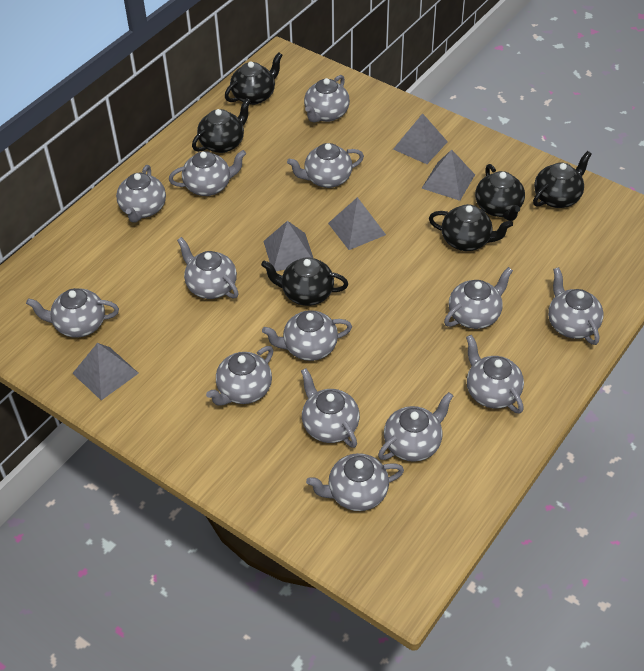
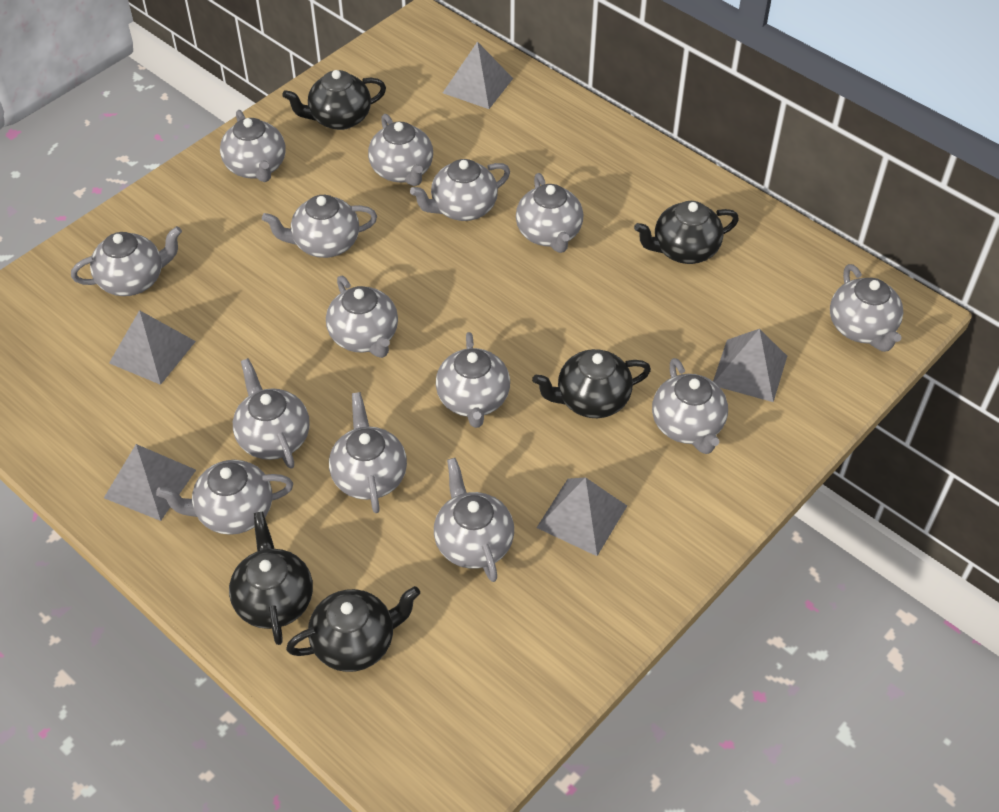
black teapot: [192,98,251,153] [225,53,283,105] [261,257,348,306] [429,204,513,251] [475,164,525,221] [533,151,592,208] = 6 -> [229,512,313,645] [282,70,386,130] [286,586,420,672] [532,349,651,418] [634,201,739,264] = 5

